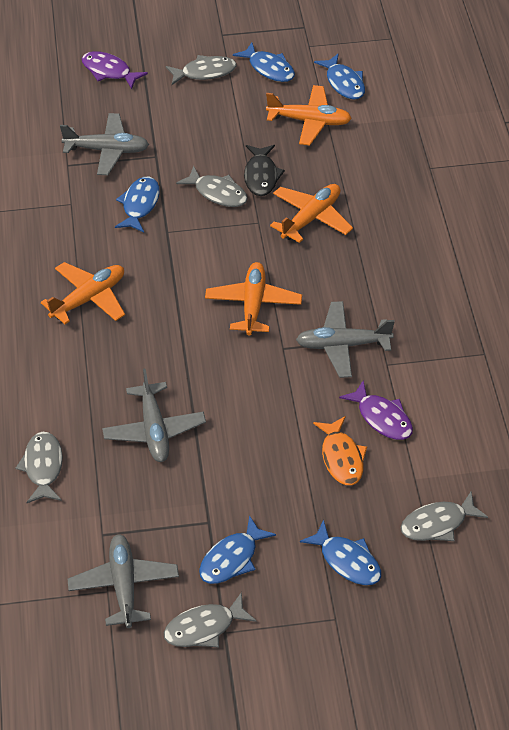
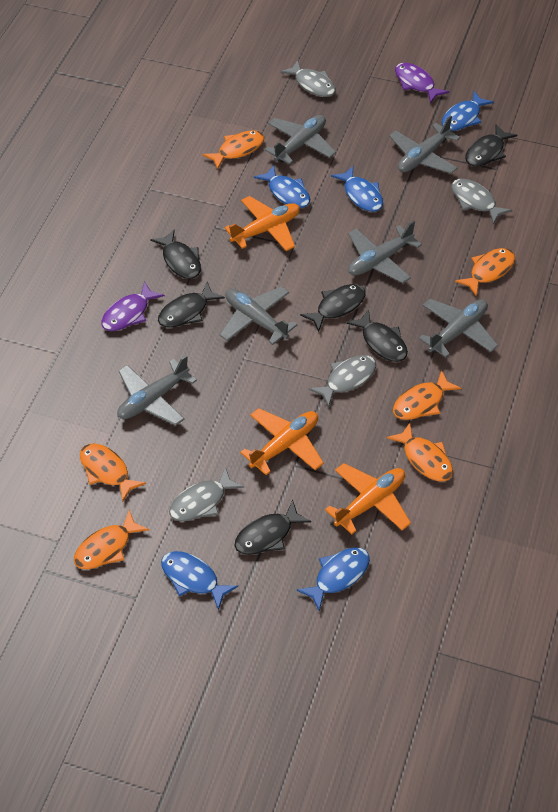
black fish: [244,145,285,196] = 1 -> [150,229,201,279] [158,282,225,328] [234,500,311,555] [300,284,366,332] [346,309,408,362] [465,124,517,167] = 6
grey fish: [16,432,63,503] [164,592,257,647] [166,55,237,85] [176,166,248,207] [400,492,488,541] = 5 -> [169,467,244,521] [280,60,336,97] [309,355,376,407] [451,179,512,224] = 4
grey plane: [60,113,149,175] [68,535,179,628] [102,369,206,462] [296,301,395,378] = 4 -> [117,355,197,426] [219,286,298,345] [265,115,336,165] [348,220,422,283] [389,115,460,174] [419,299,498,358] = 6
orange fish: [313,416,367,485] = 1 -> [74,510,149,569] [80,444,146,502] [202,130,264,170] [387,423,453,481] [393,370,462,420] [455,248,515,297] = 6
orange plane: [41,262,125,324] [205,262,302,335] [266,85,352,146] [270,184,353,243] = 4 -> [224,196,300,251] [240,408,324,475] [325,463,411,534] = 3

